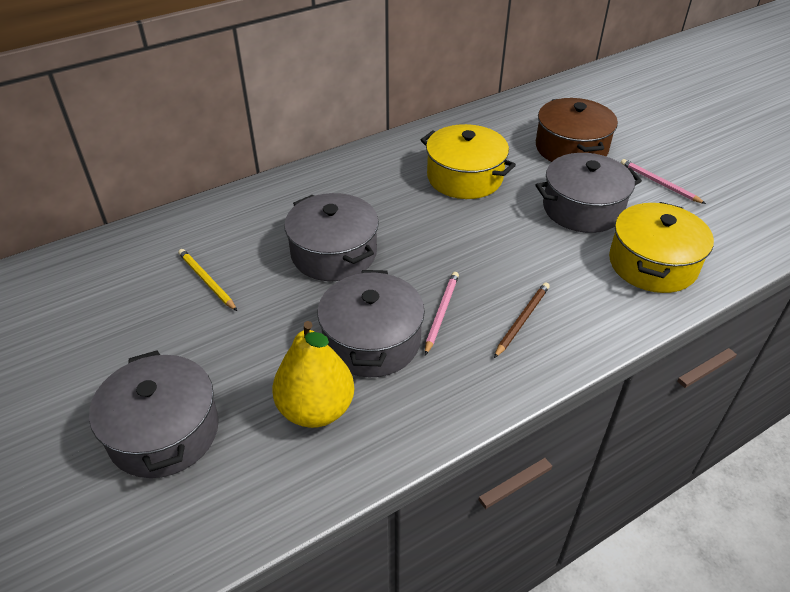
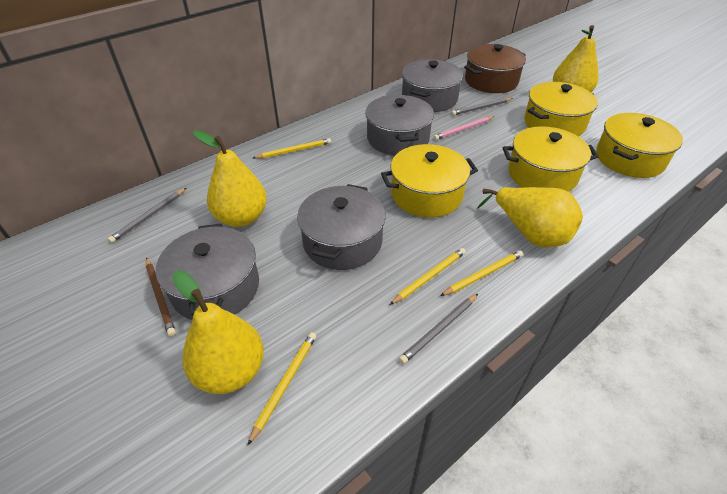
grey pencil: none = 0 -> [108,188,186,243] [399,294,478,364] [451,98,513,116] = 3
pink pencil: [425,272,459,355] [621,159,706,204] = 2 -> [434,116,495,140] = 1
yellow pear: [272,321,354,428] = 1 -> [172,270,264,394] [193,131,267,227] [477,187,583,247] [553,25,598,92] = 4
yellow pencil: [178,249,237,311] = 1 -> [247,332,317,446] [253,138,331,159] [390,248,466,305] [440,250,523,296] = 4
yellow pot: [421,124,516,199] [609,202,714,293] = 2 -> [381,144,478,218] [503,126,599,192] [524,82,598,137] [596,113,683,178] = 4

